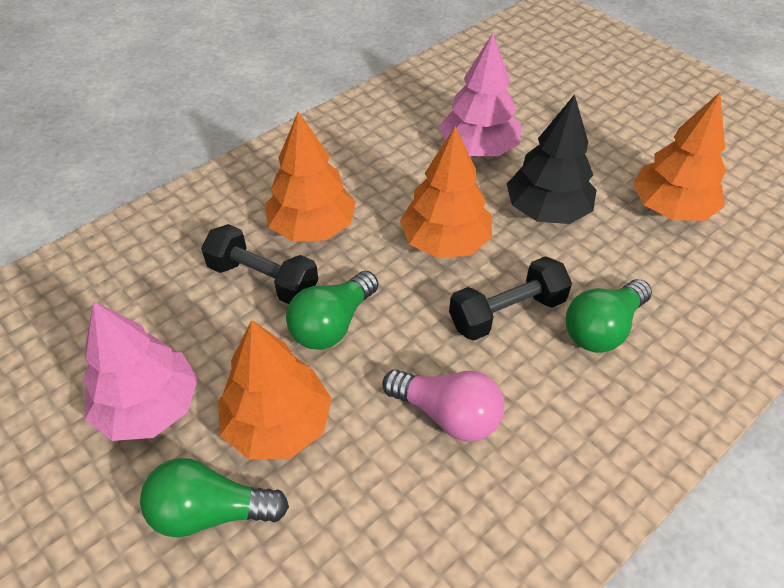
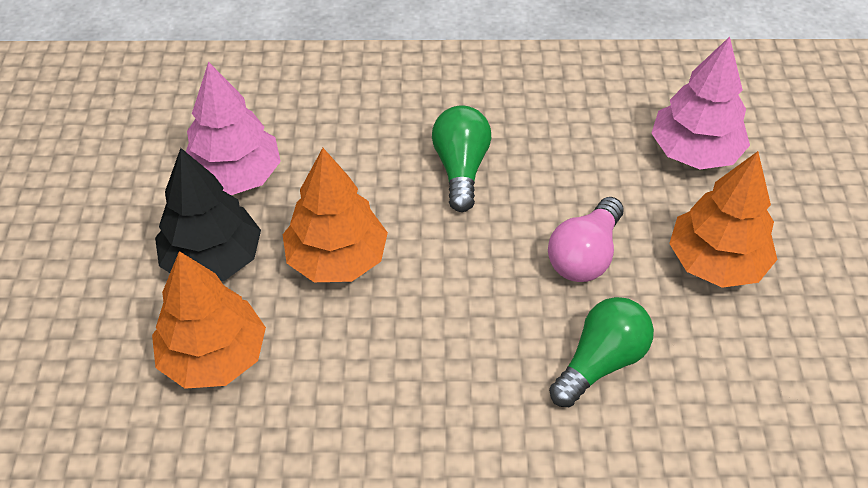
black dumbbell: [201,224,318,304] [449,256,572,341] = 2 -> none = 0
green light bulb: [140,458,289,538] [286,271,379,350] [566,279,652,353] = 3 -> [432,105,491,212] [549,297,654,407] = 2
orange tree: [218,320,332,459] [265,112,356,242] [400,126,492,258] [633,92,726,221] = 4 -> [152,251,266,389] [283,148,388,282] [669,151,777,288] = 3

